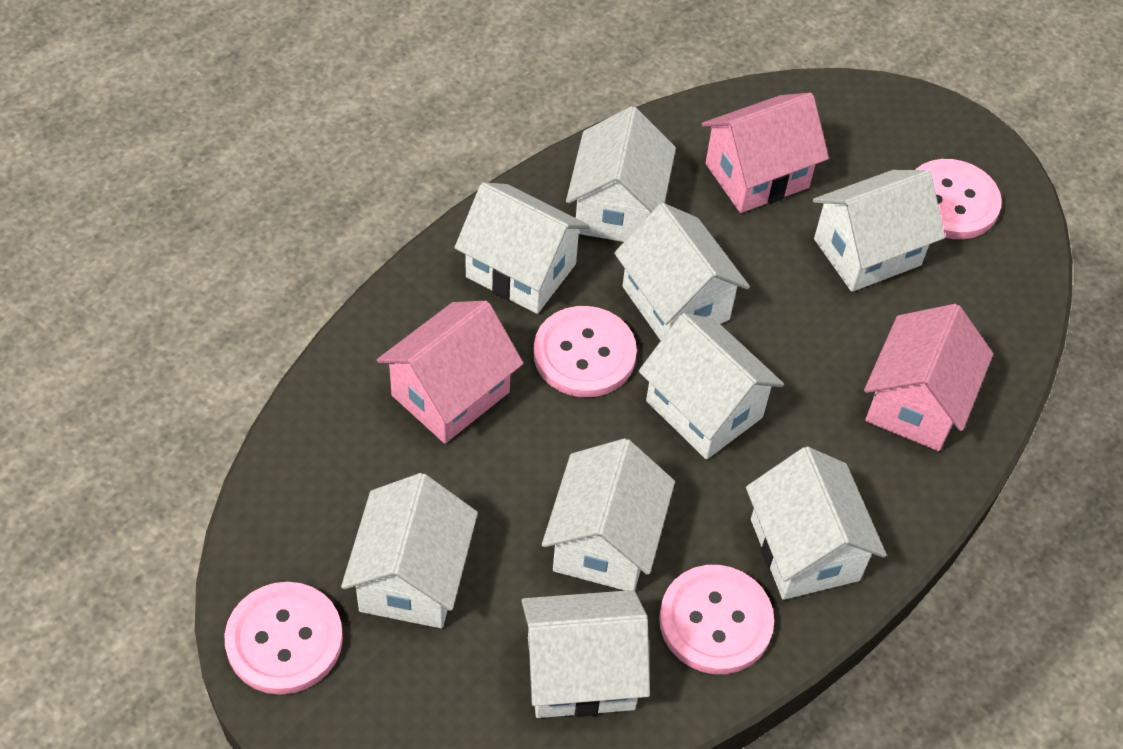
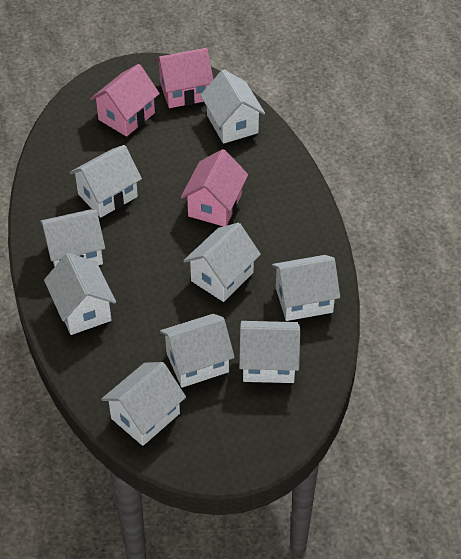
pink button: [225,582,343,694] [533,306,637,397] [659,565,774,674] [915,159,1002,239] = 4 -> none = 0

